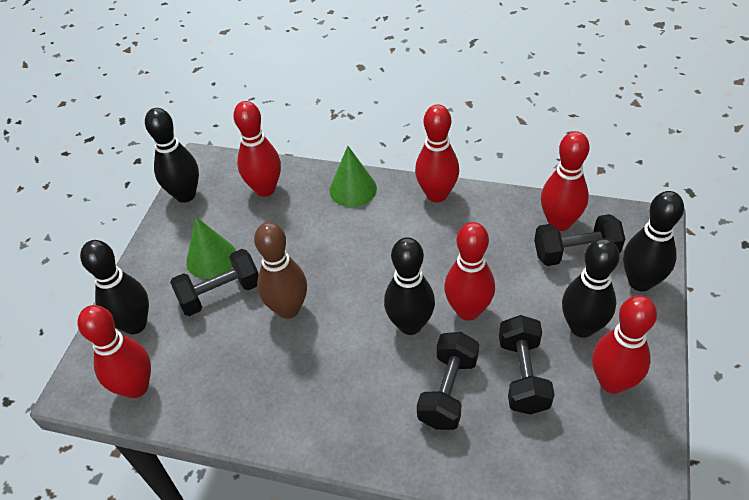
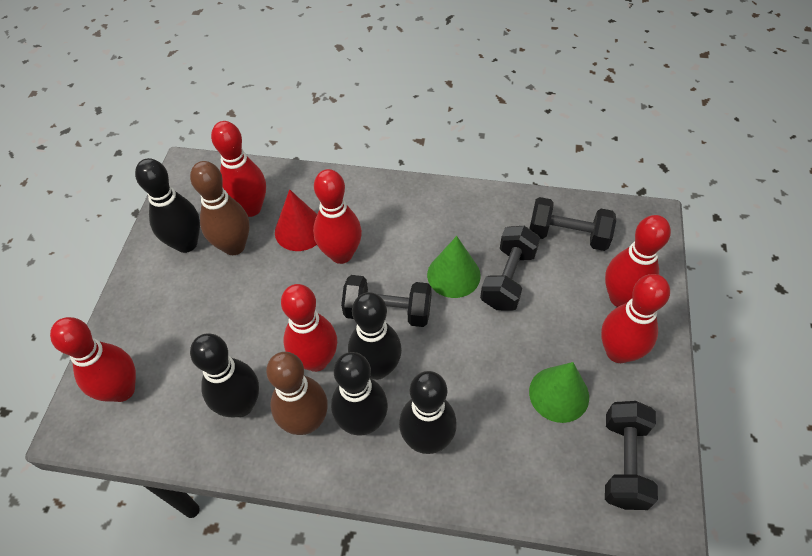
brown bowling pin: [254,222,307,319] = 1 -> [190,161,250,255] [266,352,328,435] = 2
red cone: none = 0 -> [275,189,317,251] = 1

